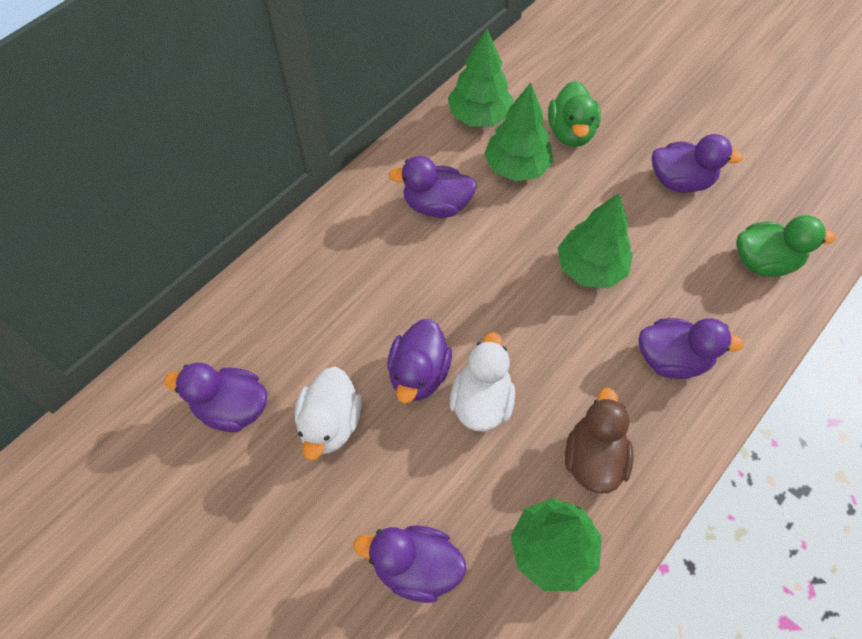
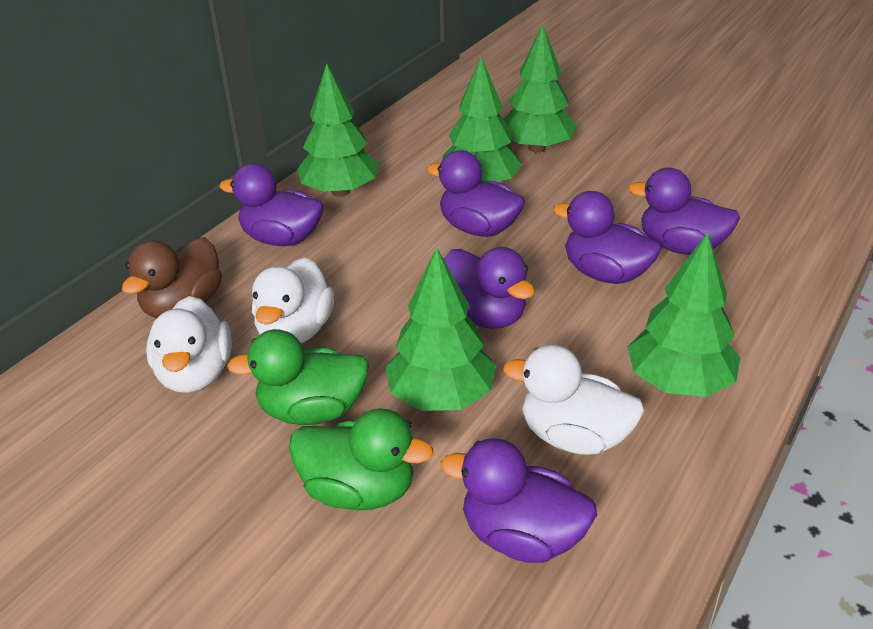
green tree: [448,29,514,127] [484,83,553,181] [510,498,602,591] [558,193,633,288] = 4 -> [297,63,379,197] [385,247,496,411] [442,57,522,182] [503,24,577,153] [628,233,740,397] = 5
white duck: [295,366,362,461] [450,332,515,431] = 2 -> [146,296,232,393] [252,257,334,344] [503,344,645,455] = 3

